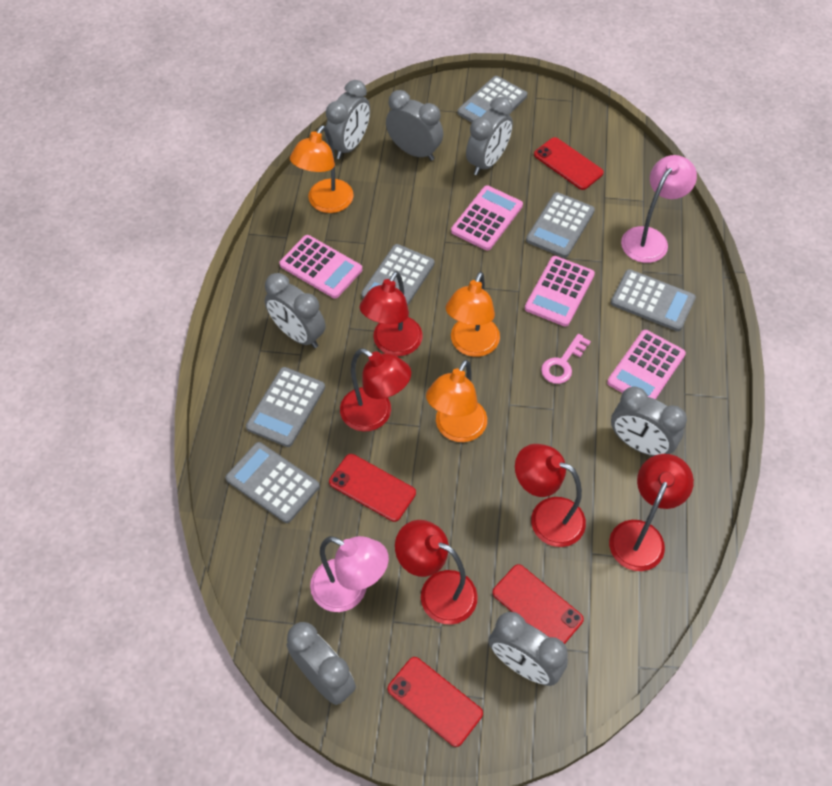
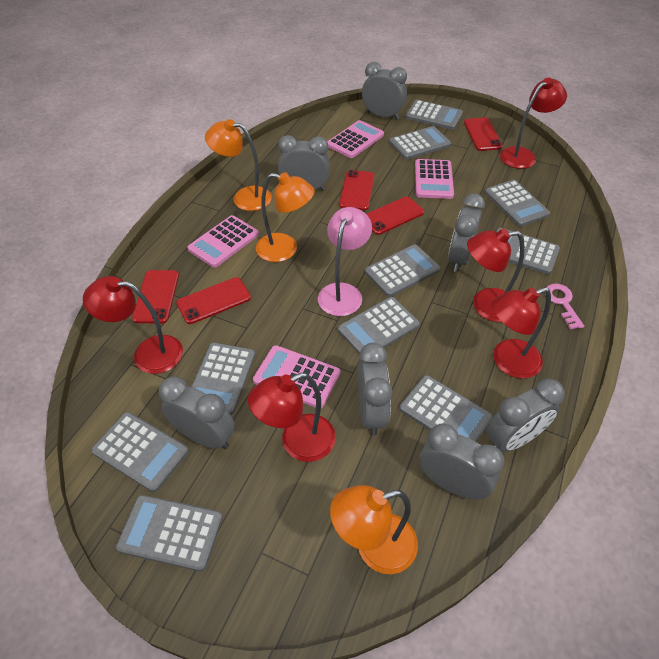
grey calculator: [226,442,320,523] [246,367,325,447] [361,244,435,306] [458,76,527,123] [526,192,595,258] [611,269,696,331] = 6 -> [91,412,189,492] [116,495,223,572] [191,343,255,415] [338,297,420,355] [365,245,440,297] [389,126,451,160] [400,375,493,442] [406,100,463,130] [485,180,550,227] [496,228,560,275] = 10
pink lamp: [310,536,389,612] [621,155,697,263] = 2 -> [318,207,372,316] = 1
red phone: [329,454,416,522] [388,657,483,747] [492,564,584,644] [534,137,604,190] = 4 -> [132,270,179,324] [176,277,251,324] [339,170,374,210] [367,197,424,235] [464,118,503,151] = 5

